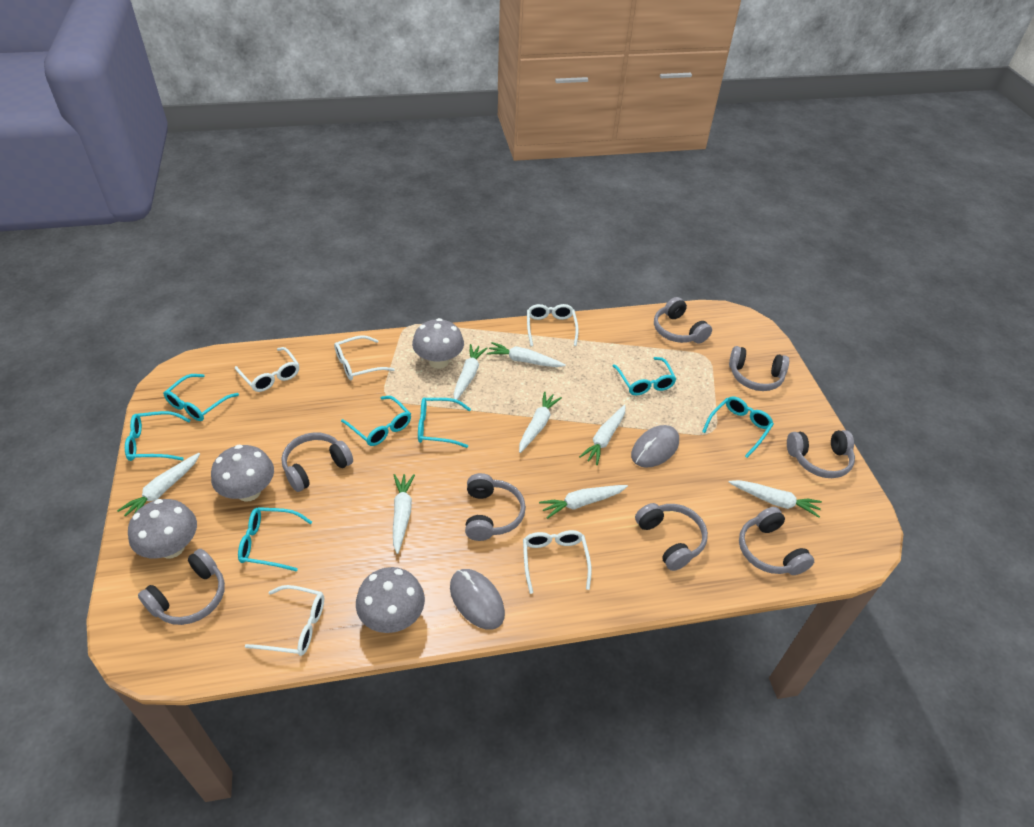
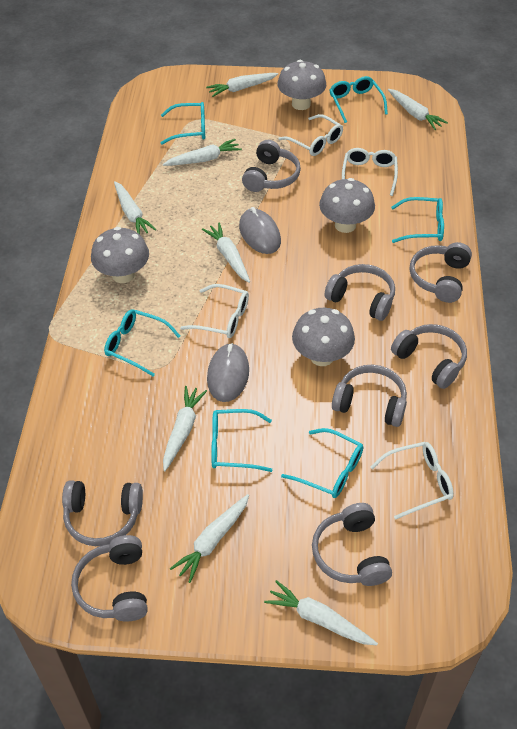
turquoise glasses: [125,411,191,461] [164,374,239,421] [238,507,312,572] [341,396,411,446] [418,398,471,448] [613,357,676,395] [702,396,774,458] = 7 -> [104,309,180,376] [161,102,205,145] [211,409,272,472] [281,428,363,498] [330,76,388,123] [391,197,444,243] = 6
white glasses: [235,347,299,392] [245,585,324,656] [334,335,395,380] [523,530,592,594] [527,304,579,346] = 5 -> [180,284,249,338] [278,114,343,156] [342,148,398,196] [371,442,454,520] = 4

